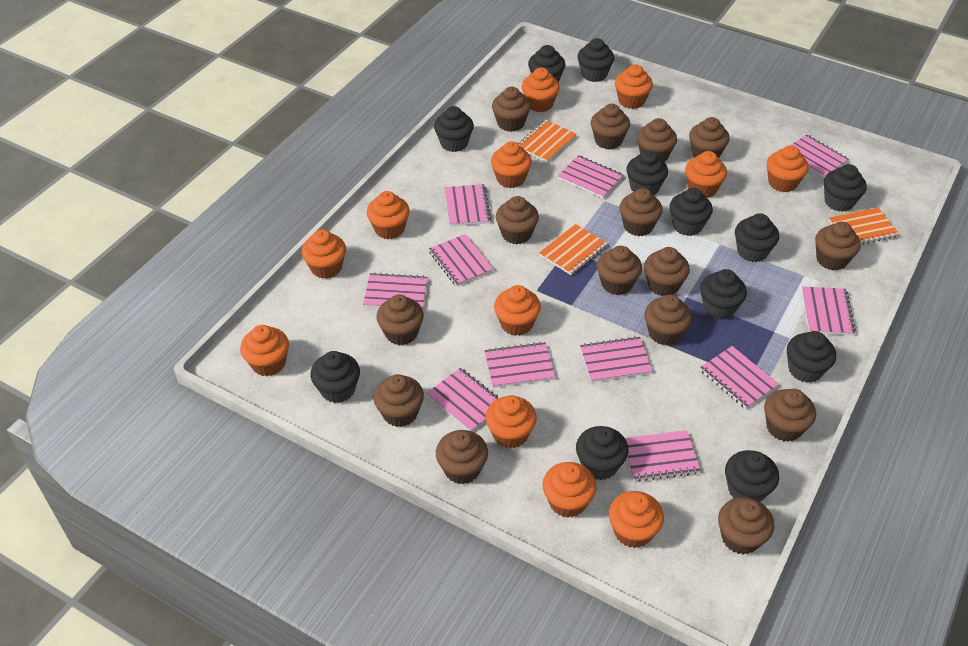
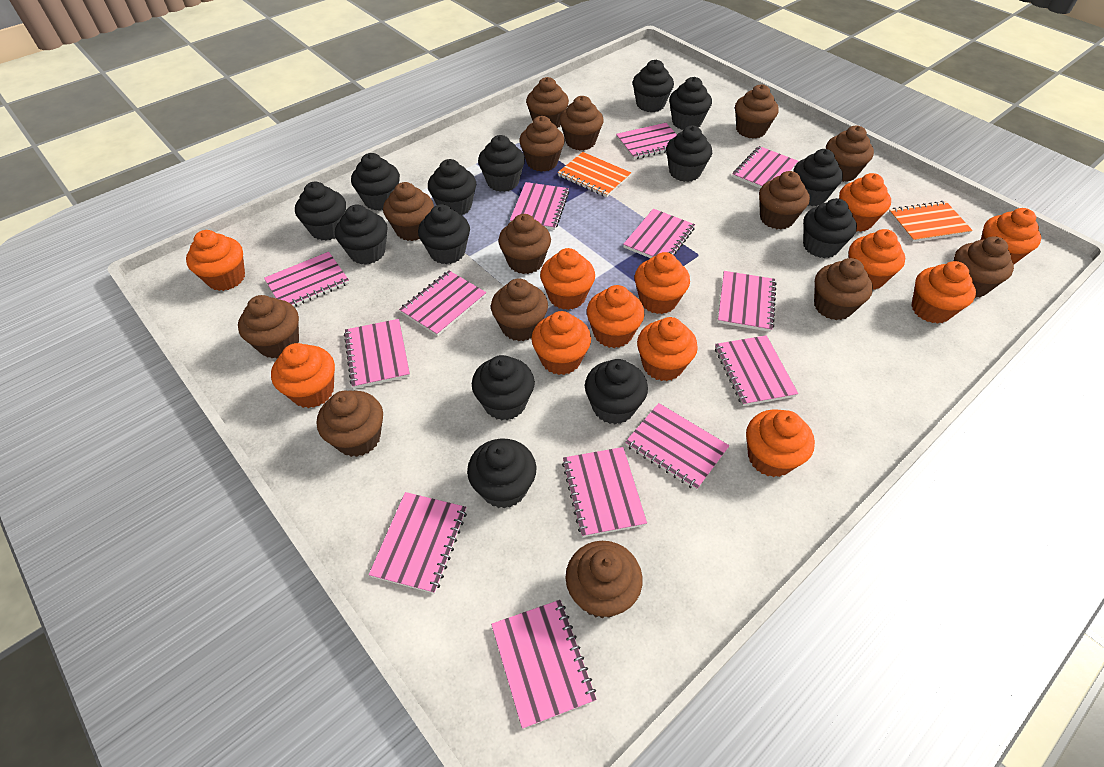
black cupcake: [310,351,360,403] [434,106,474,152] [528,45,565,82] [576,426,629,480] [577,38,614,82] [627,150,668,195] [669,188,713,236] [700,269,747,319] [725,450,779,502] [735,213,779,262] [787,331,836,383] [824,164,867,212] = 12 -> [295,182,346,241] [335,205,388,265] [351,153,400,211] [418,204,470,264] [428,159,476,215] [467,439,537,509] [472,355,535,420] [478,135,525,192] [585,359,648,424] [633,59,674,112] [666,126,712,182] [669,77,712,130] [793,149,843,206] [803,198,857,258] = 14
brown cupcake: [373,374,424,427] [376,295,424,345] [436,430,488,484] [492,87,531,132] [496,196,539,244] [591,104,630,149] [597,246,642,295] [619,188,663,236] [637,118,677,162] [644,247,690,296] [644,295,692,345] [689,117,730,158] [718,497,774,555] [764,389,816,442] [815,222,861,271] = 15 -> [238,295,299,358] [317,391,383,457] [383,182,434,241] [491,278,548,341] [498,214,551,274] [519,116,565,172] [526,77,569,129] [560,96,604,150] [566,541,643,618] [735,84,779,139] [759,171,810,229] [814,258,873,320] [826,126,874,182] [954,236,1014,298] = 14
orange notebook: [518,120,576,162] [539,224,608,275] [828,208,899,245] = 3 -> [558,152,631,197] [888,201,973,242] = 2
pink notebook: [363,272,428,310] [426,368,498,431] [429,234,493,286] [445,184,491,226] [484,342,555,388] [558,155,623,198] [580,336,652,382] [625,430,701,482] [700,346,779,409] [791,135,849,178] [802,286,856,336] = 11 -> [264,252,349,307] [344,319,410,389] [369,492,467,594] [399,271,486,336] [491,600,597,729] [510,182,569,230] [562,447,647,537] [616,123,677,159] [623,209,695,258] [625,403,729,490] [715,335,798,406] [718,271,777,332] [732,146,798,189] = 13

